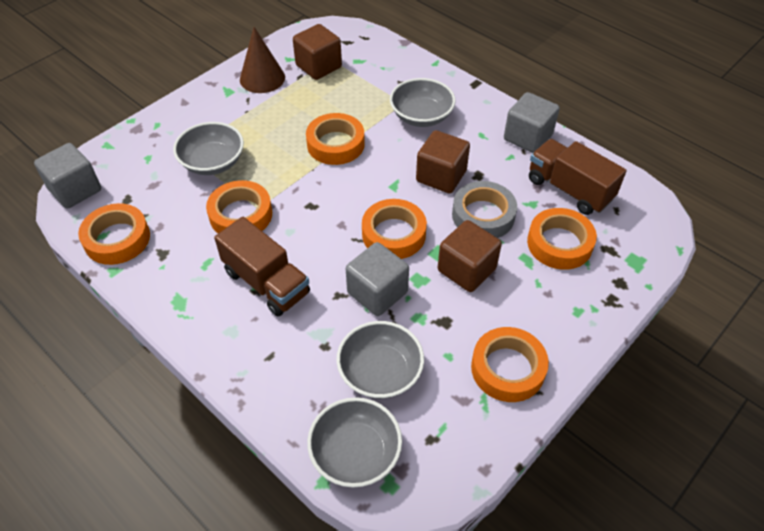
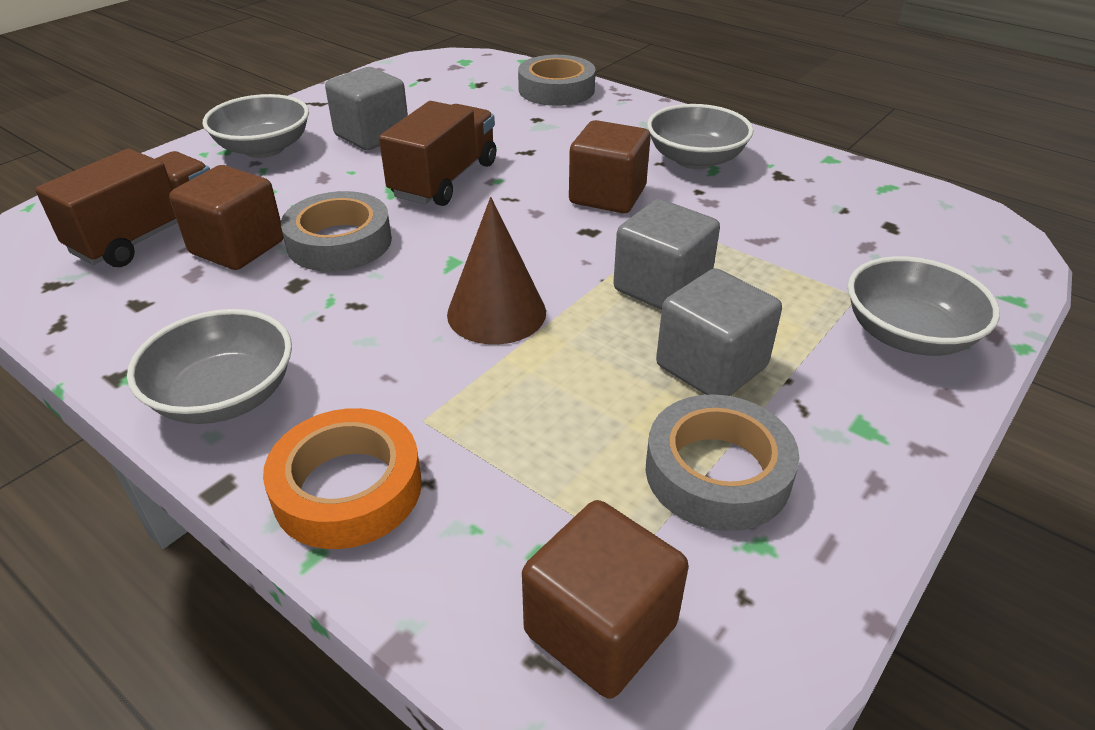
grey tape: [452,181,517,238] = 1 -> [281,191,392,272] [518,55,595,106] [646,394,799,531] = 3
orange tape: [78,203,150,265] [206,180,272,233] [306,113,365,165] [362,199,427,259] [471,327,549,402] [527,208,597,270] = 6 -> [263,408,422,549] = 1

